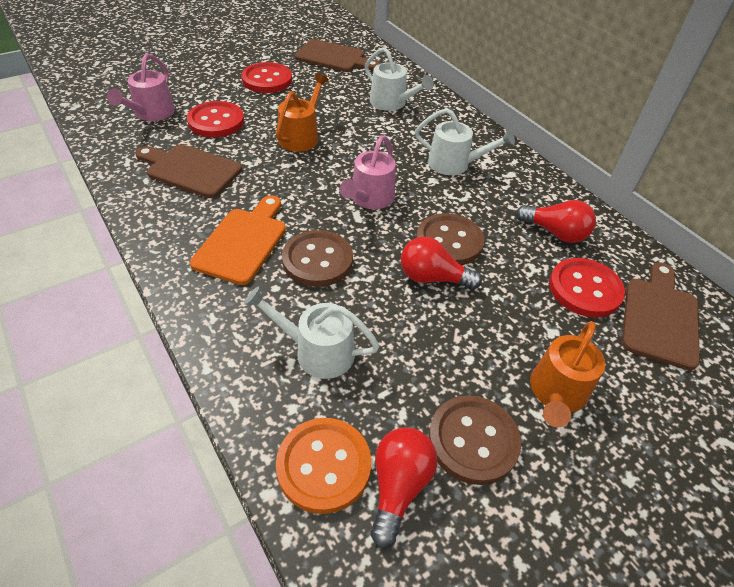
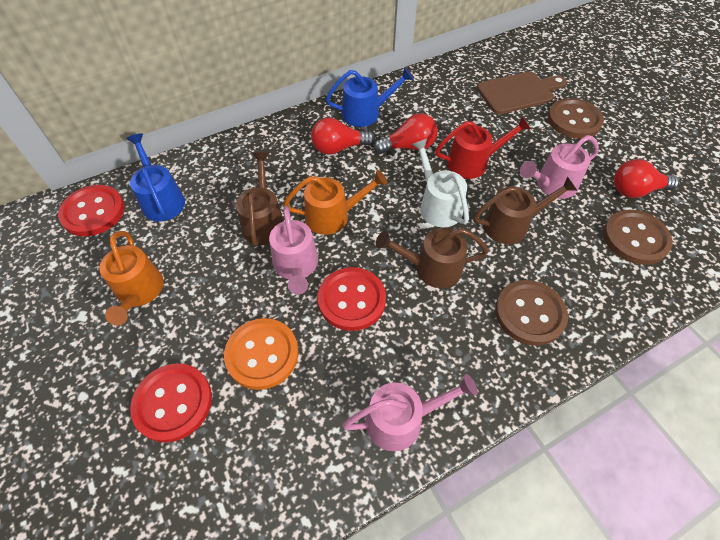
blue watering can: none = 0 -> [126,133,185,222] [326,67,414,127] = 2
brown cutting board: [135,144,242,198] [295,39,380,72] [622,262,700,370] = 3 -> [477,71,567,114] = 1
brown watering can: none = 0 -> [236,152,284,246] [376,228,489,288] [473,176,578,244] = 3
orange cutting board: [190,195,286,285] = 1 -> none = 0
pink watering can: [107,53,175,121] [340,135,396,209] = 2 -> [269,206,318,295] [342,374,478,451] [520,135,599,199] = 3
red watering can: none = 0 -> [435,116,531,179] = 1
white watering can: [244,286,380,379] [365,47,434,111] [415,108,515,175] = 3 -> [412,139,469,227] = 1

